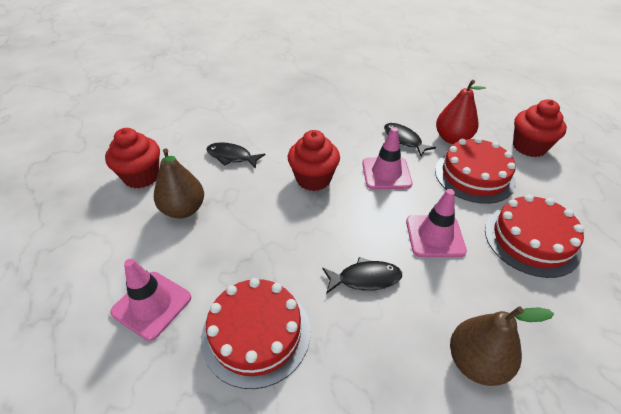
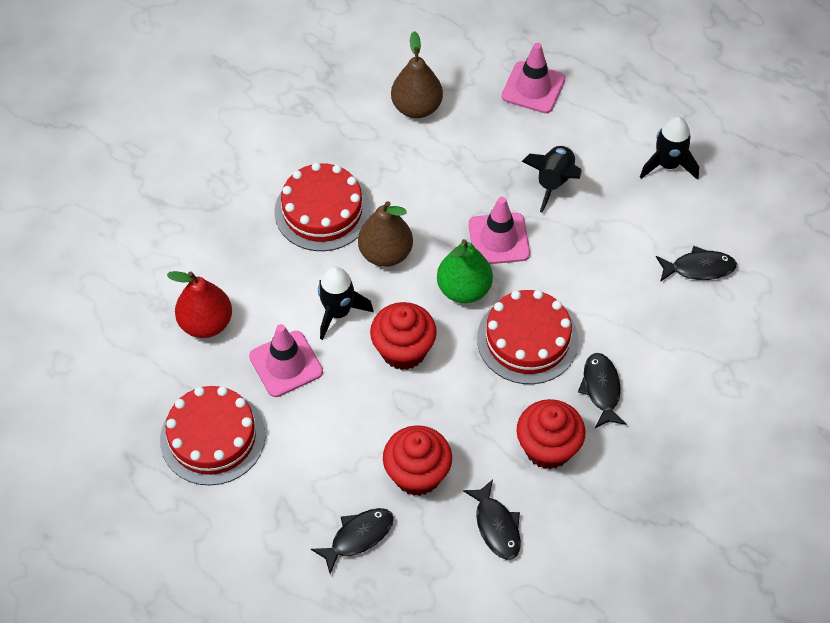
black fish: [206,142,265,169] [322,257,402,294] [384,123,436,156] = 3 -> [311,508,394,574] [463,480,521,560] [578,353,627,428] [656,246,737,282] = 4
black rocket: none = 0 -> [318,267,374,340] [522,145,582,213] [640,116,699,180] = 3
green pear: none = 0 -> [437,239,493,303] = 1

